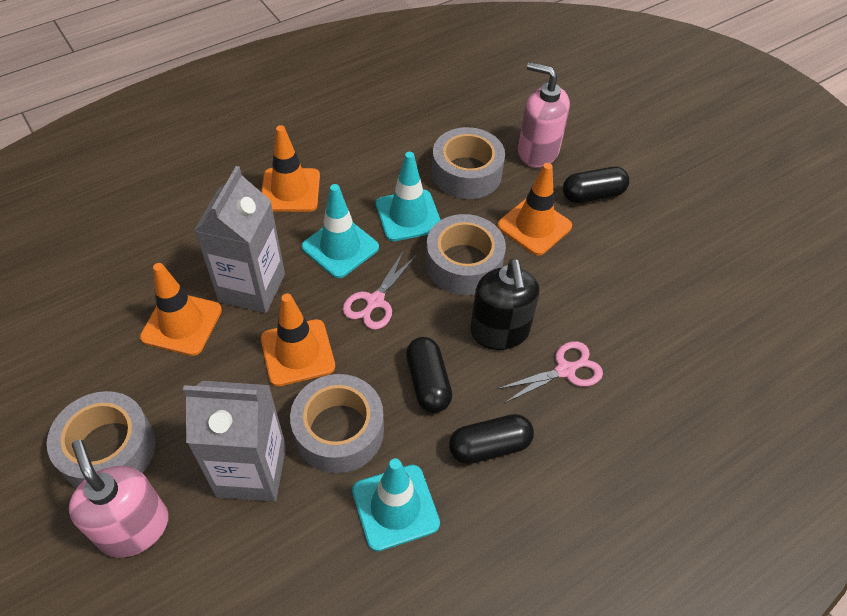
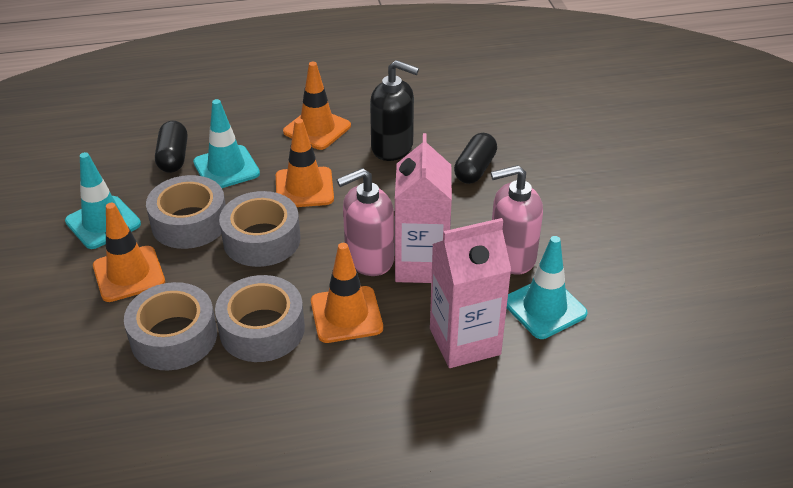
black capsule: [406,337,452,413] [449,414,534,464] [563,167,629,203] = 3 -> [155,121,187,173] [454,133,497,184] = 2
grey carton: [183,381,286,502] [194,166,285,313] = 2 -> none = 0
pink carton: none = 0 -> [395,133,452,283] [430,218,512,368] = 2
pink scissors: [343,251,416,330] [497,341,603,403] = 2 -> none = 0

